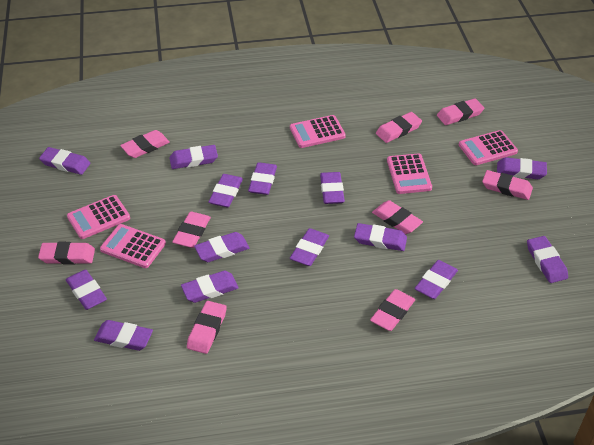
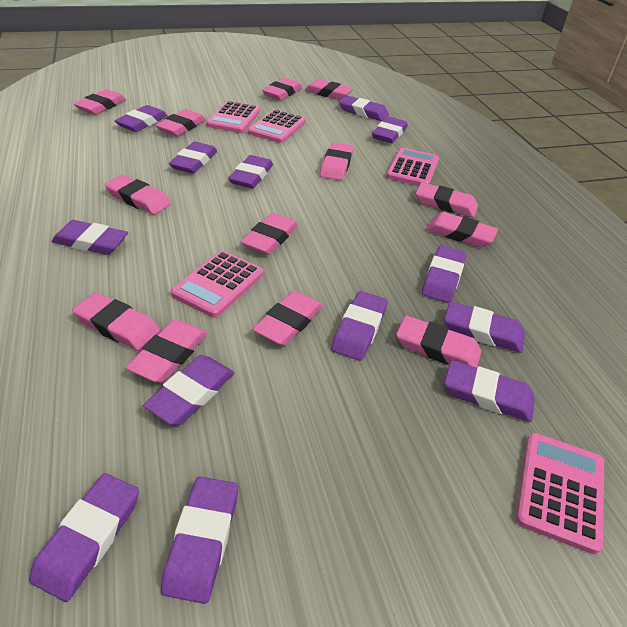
pink eraser: [38,242,95,264] [120,130,170,158] [172,212,211,248] [187,301,227,354] [370,289,415,331] [372,200,423,234] [376,112,422,143] [437,98,484,125] [482,170,533,200] = 9 -> [72,292,161,351] [74,89,126,115] [105,175,171,215] [126,319,208,383] [155,109,206,136] [241,213,298,255] [252,291,323,346] [262,78,302,100] [304,79,354,100] [320,142,354,180] [396,316,481,368] [416,182,478,217] [426,212,498,247] = 13
purple eraser: [39,147,90,175] [66,270,107,310] [94,320,153,351] [169,145,218,169] [181,271,239,303] [194,232,250,262] [208,174,243,207] [248,162,277,195] [290,228,329,266] [320,172,345,204] [354,223,407,251] [414,260,458,299] [497,157,547,179] [527,236,568,283] = 14 -> [29,473,139,602] [52,220,128,255] [114,105,168,132] [143,355,234,425] [161,477,238,604] [169,142,217,173] [228,155,273,188] [331,291,388,361] [339,95,389,121] [372,117,408,143] [422,245,466,303] [444,301,525,353] [444,360,535,422] = 13

